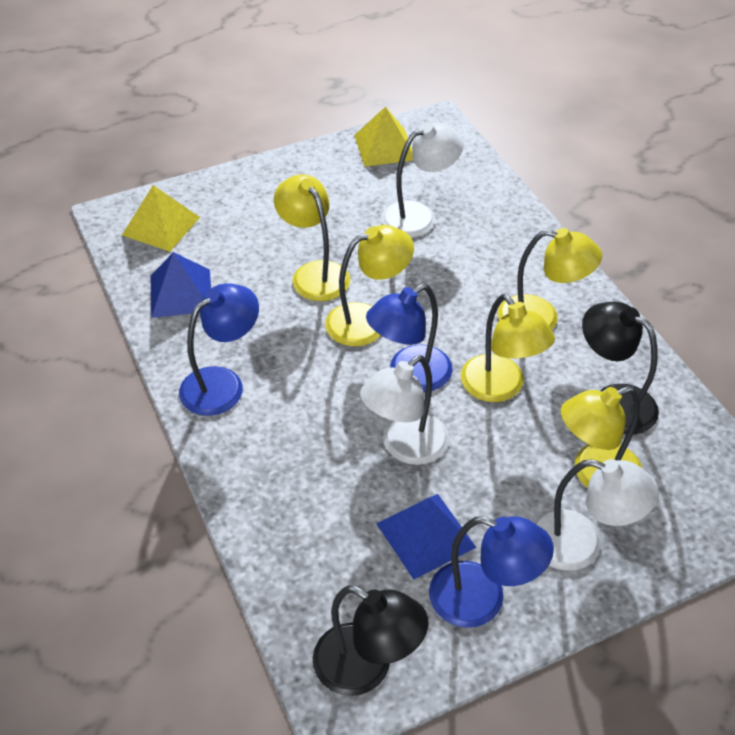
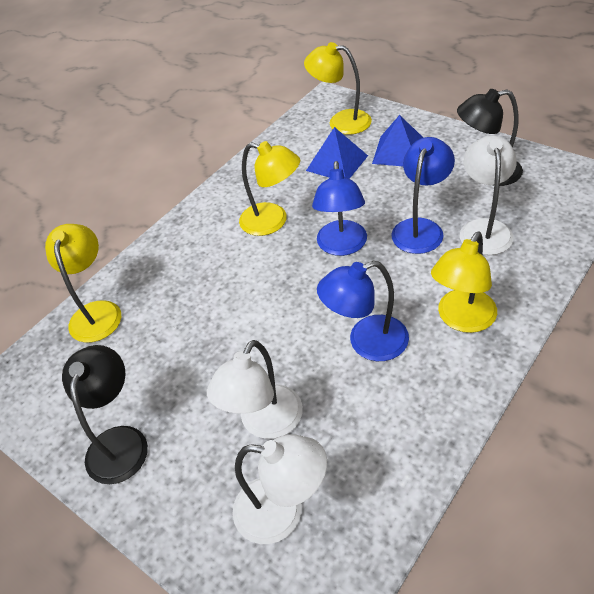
yellow lamp: [274,174,350,301] [325,225,414,346] [461,294,555,402] [498,228,602,330] [561,386,642,488] = 5 -> [45,224,121,343] [239,141,300,236] [304,42,372,135] [431,231,497,333] = 4
yellow pyramid: [122,185,200,252] [354,106,413,167] = 2 -> none = 0

